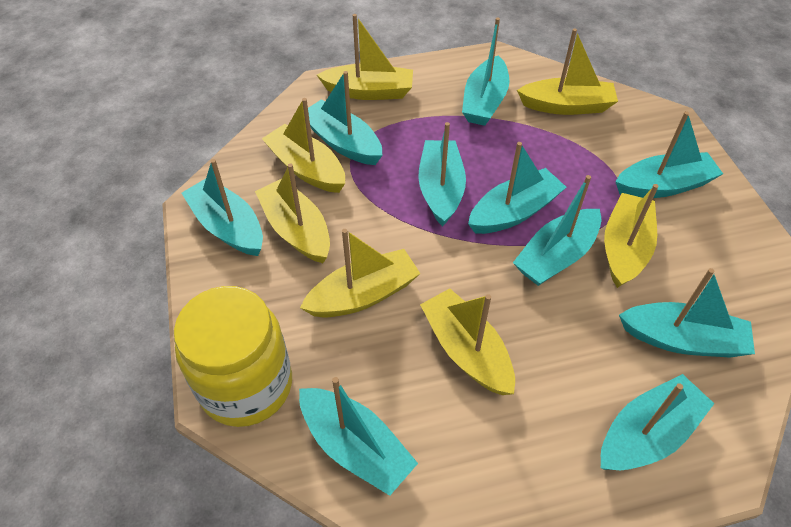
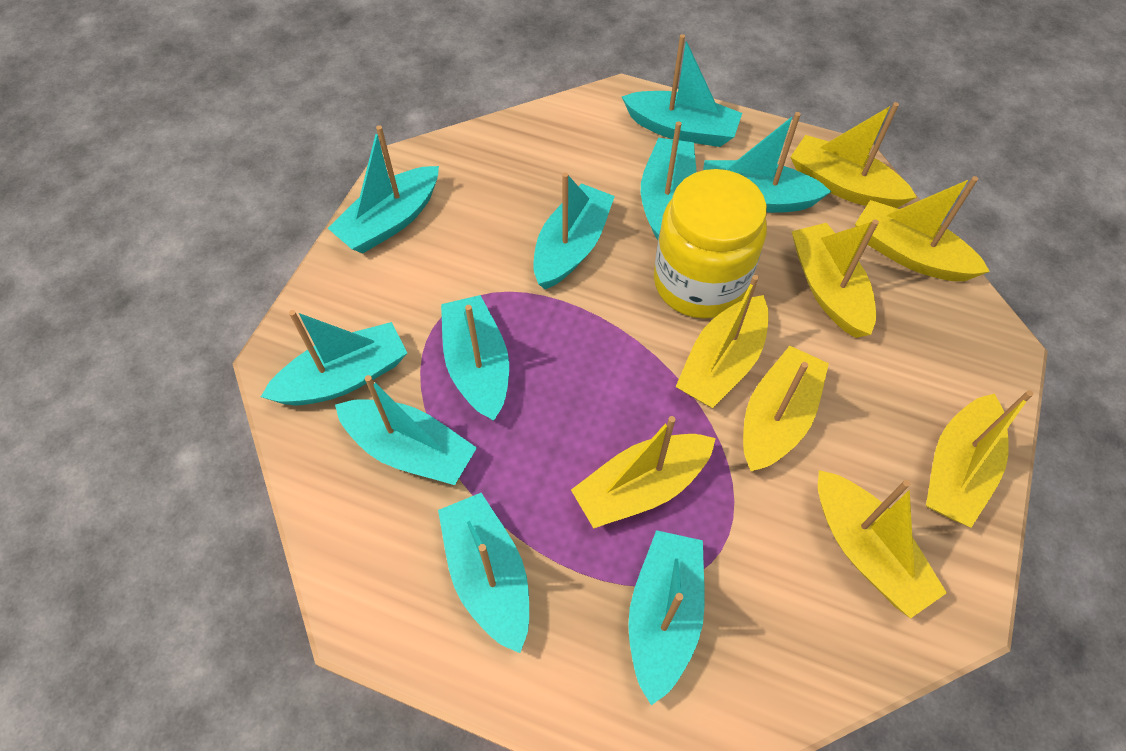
yellow boat: [255,163,330,263] [262,98,345,193] [300,229,421,318] [317,14,413,100] [420,288,515,395] [517,28,618,115] [604,184,659,288] = 7 -> [571,416,716,528] [676,275,769,408] [743,346,829,471] [791,102,917,208] [791,219,879,338] [818,470,947,619] [855,176,990,281] [926,390,1033,528] = 8

